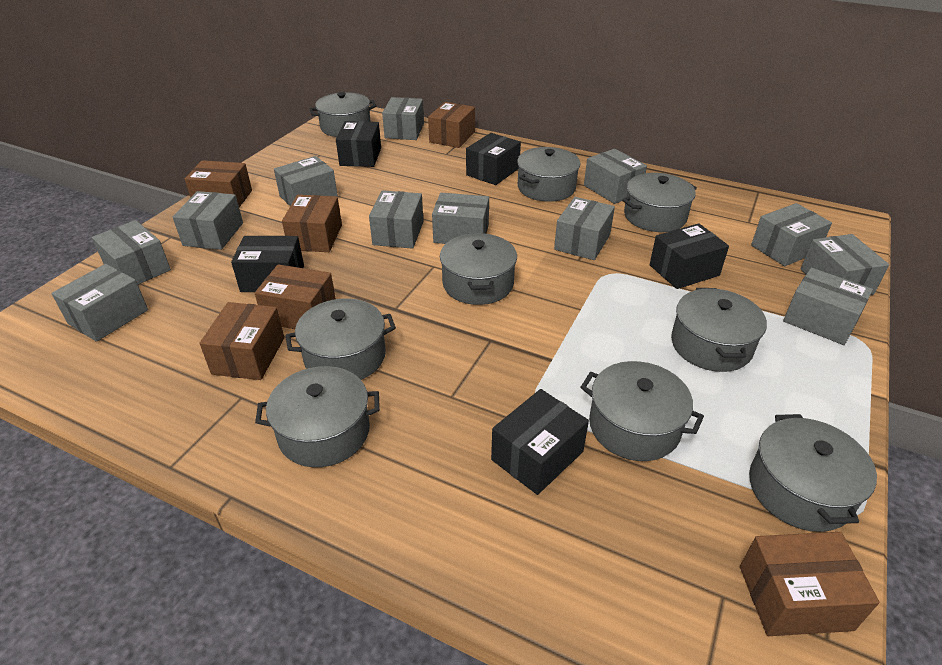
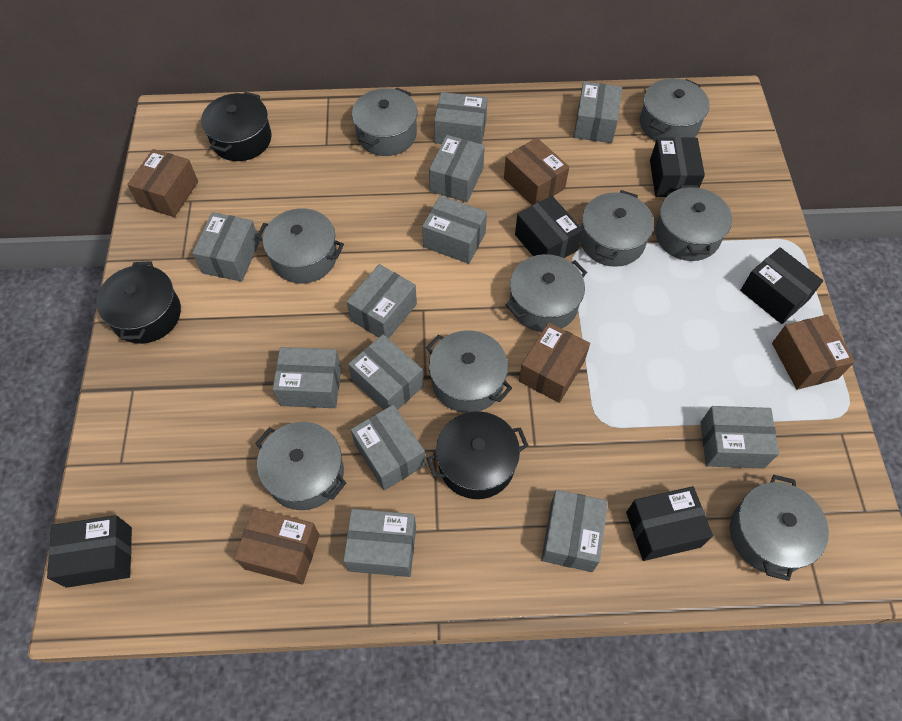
black pot: none = 0 -> [96,261,181,344] [201,92,272,161] [427,411,529,499] = 3
brown box: [185,160,252,207] [200,302,284,380] [255,264,336,329] [282,195,342,252] [428,102,475,148] [740,532,879,636] = 6 -> [127,149,198,217] [234,508,320,585] [504,137,569,205] [519,322,590,403] [772,315,855,390] = 5

